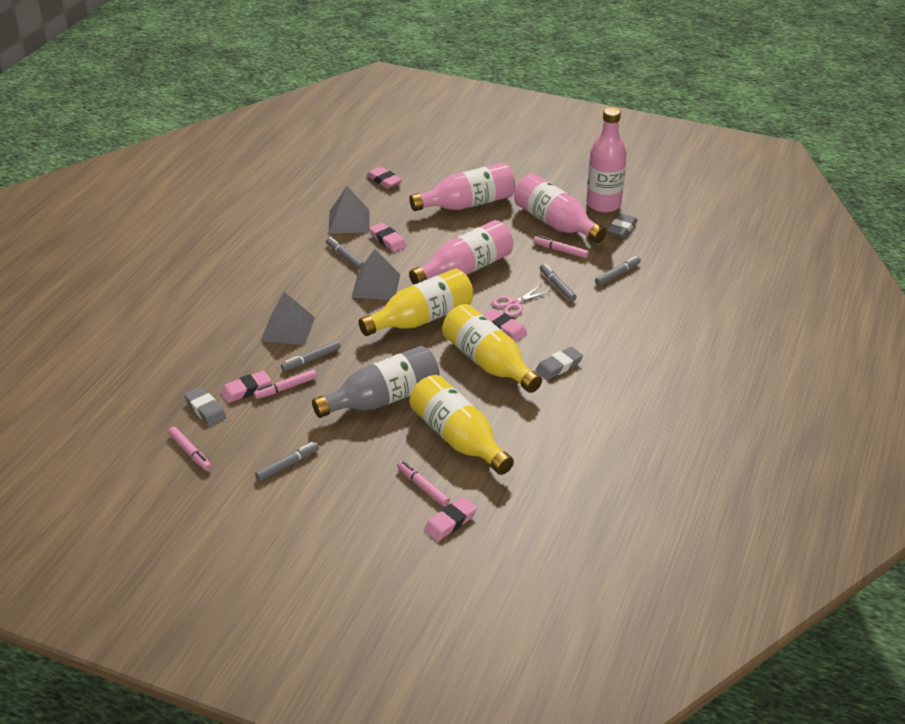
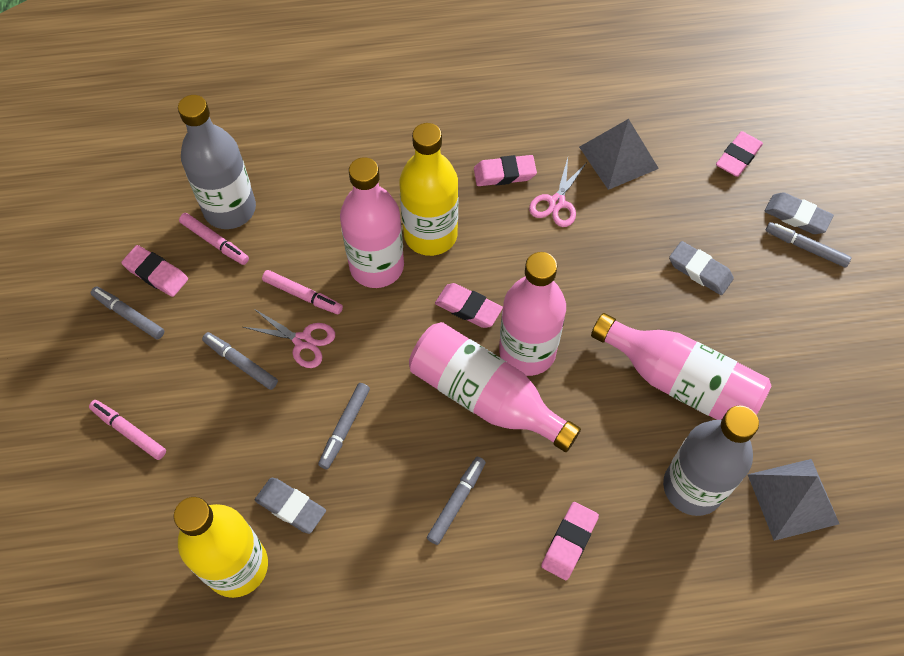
grey bottle: [312,346,440,418] = 1 -> [178,95,256,229] [663,406,759,516] = 2
grey pyramid: [261,292,315,345] [329,186,369,234] [352,249,400,300] = 3 -> [579,119,659,190] [747,459,839,541] = 2
pink marker: [168,427,212,471] [253,370,317,399] [397,461,450,507] [533,235,589,258] = 4 -> [89,400,166,460] [179,213,249,265] [262,270,343,314] = 3
pink scissors: [492,284,551,317] = 1 -> [243,308,335,368] [529,158,588,227] = 2
yellow bottle: [358,268,473,336] [409,375,514,475] [442,304,542,393] = 3 -> [174,497,268,598] [399,123,459,256] = 2

